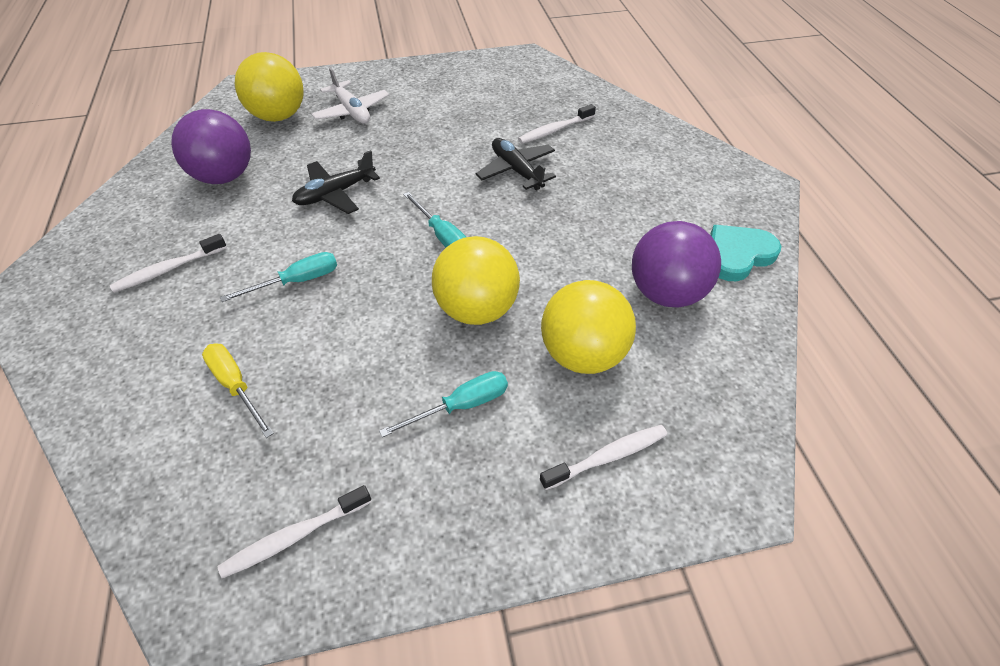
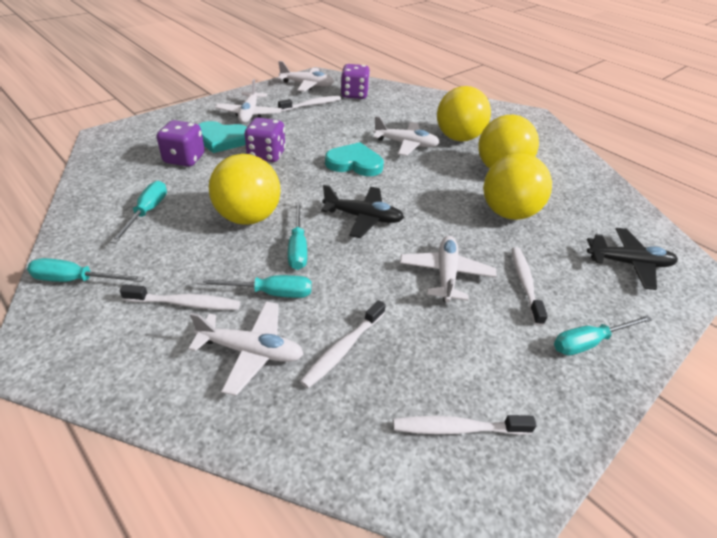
purple ball: [171,109,251,184] [632,221,721,308] = 2 -> none = 0
purple dice: none = 0 -> [157,120,205,167] [244,117,286,162] [341,64,370,99] = 3
turquoise heart: [710,225,782,281] = 1 -> [198,121,247,153] [325,142,384,176] = 2
turquoise screwdriver: [220,252,337,302] [379,371,508,437] [403,192,466,247] = 3 -> [27,258,144,282] [110,181,167,244] [197,275,312,298] [288,202,307,270] [554,315,652,355] = 5
white plane: [312,68,389,123] = 1 -> [188,301,304,396] [215,79,282,123] [278,61,334,92] [373,116,440,156] [400,236,497,302] = 5
white toothbrush: [110,234,227,293] [218,485,371,578] [518,104,596,144] [540,425,667,490] = 4 -> [120,284,240,310] [278,96,341,112] [300,300,386,388] [393,415,537,435] [512,247,548,326] = 5
yellow ball: [235,52,303,122] [432,236,520,325] [541,280,636,374] = 3 -> [209,154,280,225] [437,86,491,141] [478,115,539,169] [483,153,552,220] = 4
yellow screwdriver: [202,343,274,438] = 1 -> none = 0

